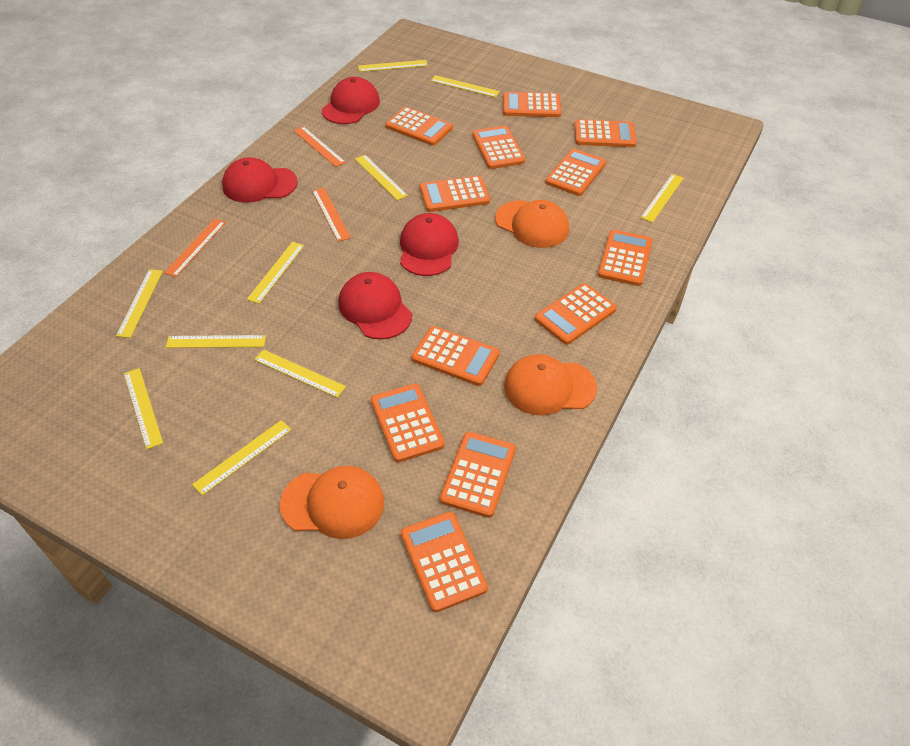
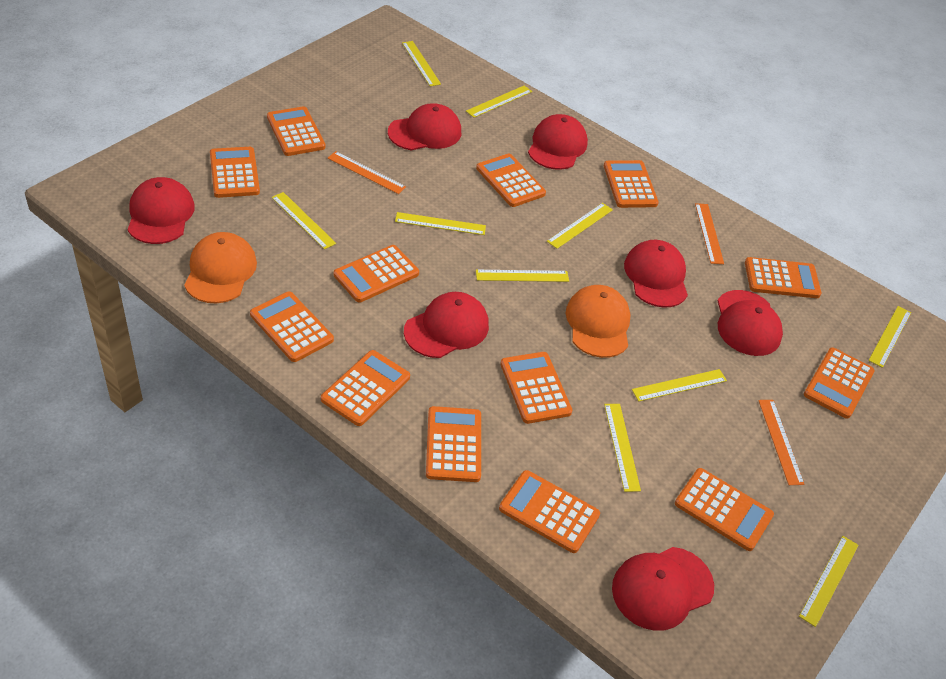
orange calculator: [371,384,445,463] [385,107,453,146] [401,512,488,612] [412,326,500,386] [420,176,490,212] [440,432,516,518] [472,126,525,169] [503,92,561,117] [535,283,617,345] [545,149,606,196] [574,120,636,147] [598,230,652,286] = 12 -> [210,147,260,198] [250,292,334,362] [267,106,325,156] [321,350,410,426] [334,245,419,303] [426,406,481,482] [476,154,546,207] [499,470,600,553] [500,352,572,424] [604,160,659,208] [675,468,774,551] [745,257,822,298] [804,347,875,419] = 13
orange cap: [280,466,384,539] [495,200,569,248] [504,354,597,416] = 3 -> [184,232,257,303] [565,285,631,358] = 2
red cap: [222,157,298,203] [322,77,380,124] [338,272,412,339] [400,213,459,276] = 4 -> [128,177,195,244] [388,103,461,150] [404,292,489,358] [528,114,588,170] [612,547,714,631] [624,240,688,308] [717,290,783,356] = 7

